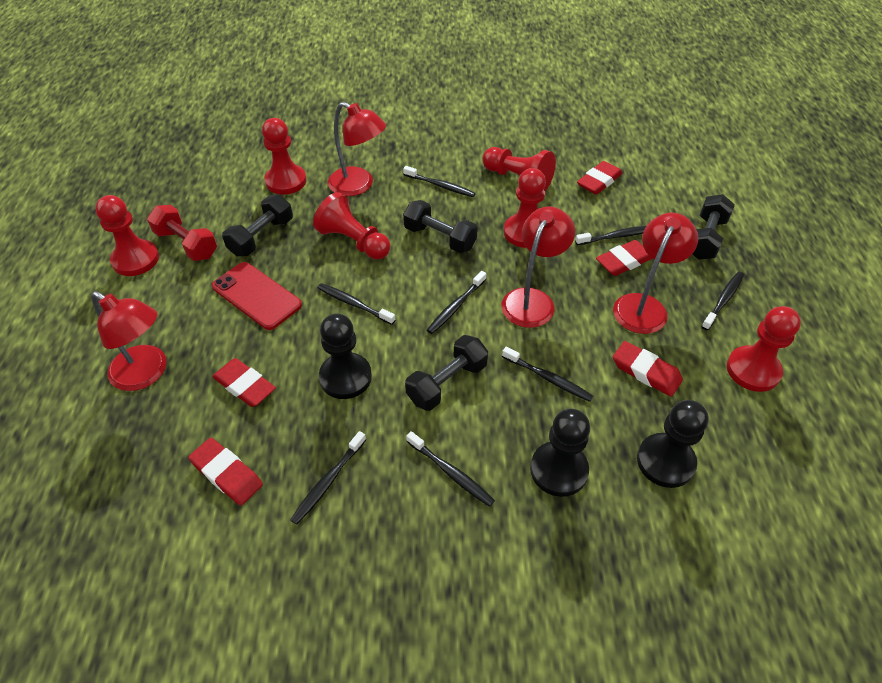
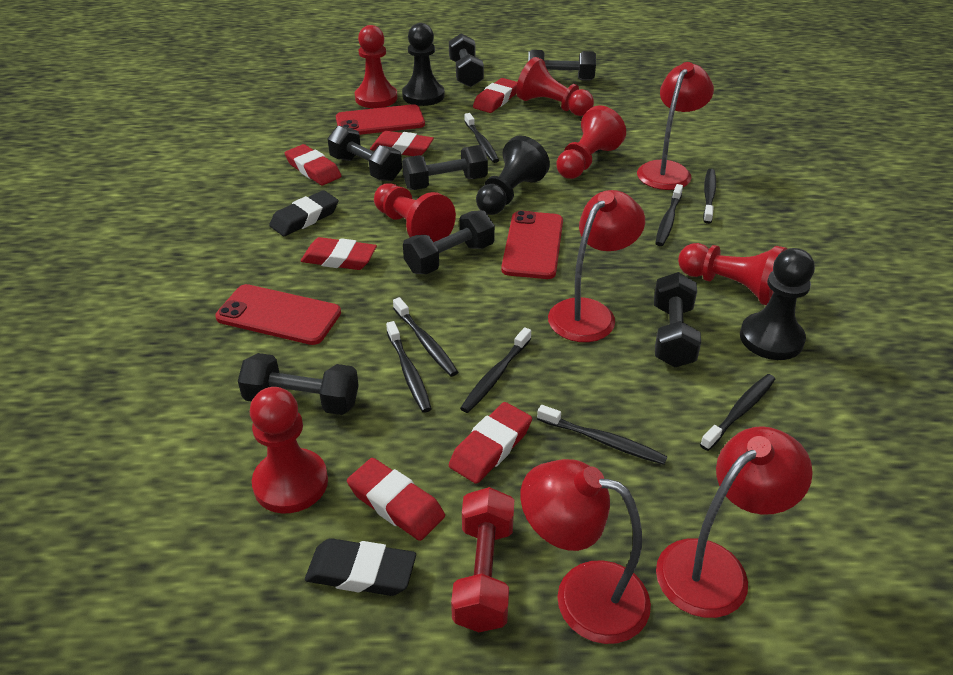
black dumbbell: [222,194,293,256] [403,200,478,253] [405,335,488,411] [693,194,735,260] = 4 -> [238,353,359,415] [327,125,402,181] [402,145,488,190] [403,210,495,274] [449,33,484,87] [528,50,596,81] [654,272,701,367] = 7
black eraser: none = 0 -> [269,190,338,236] [305,538,416,596] = 2
red eraser: [188,438,263,505] [212,358,276,407] [577,161,622,195] [596,240,653,276] [613,341,683,397] = 5 -> [285,144,341,185] [301,237,377,270] [347,458,445,541] [370,131,434,156] [449,402,532,484] [473,78,517,113] = 6
red phone: [212,262,302,330] = 1 -> [215,284,341,345] [336,104,425,135] [501,210,563,279] = 3

